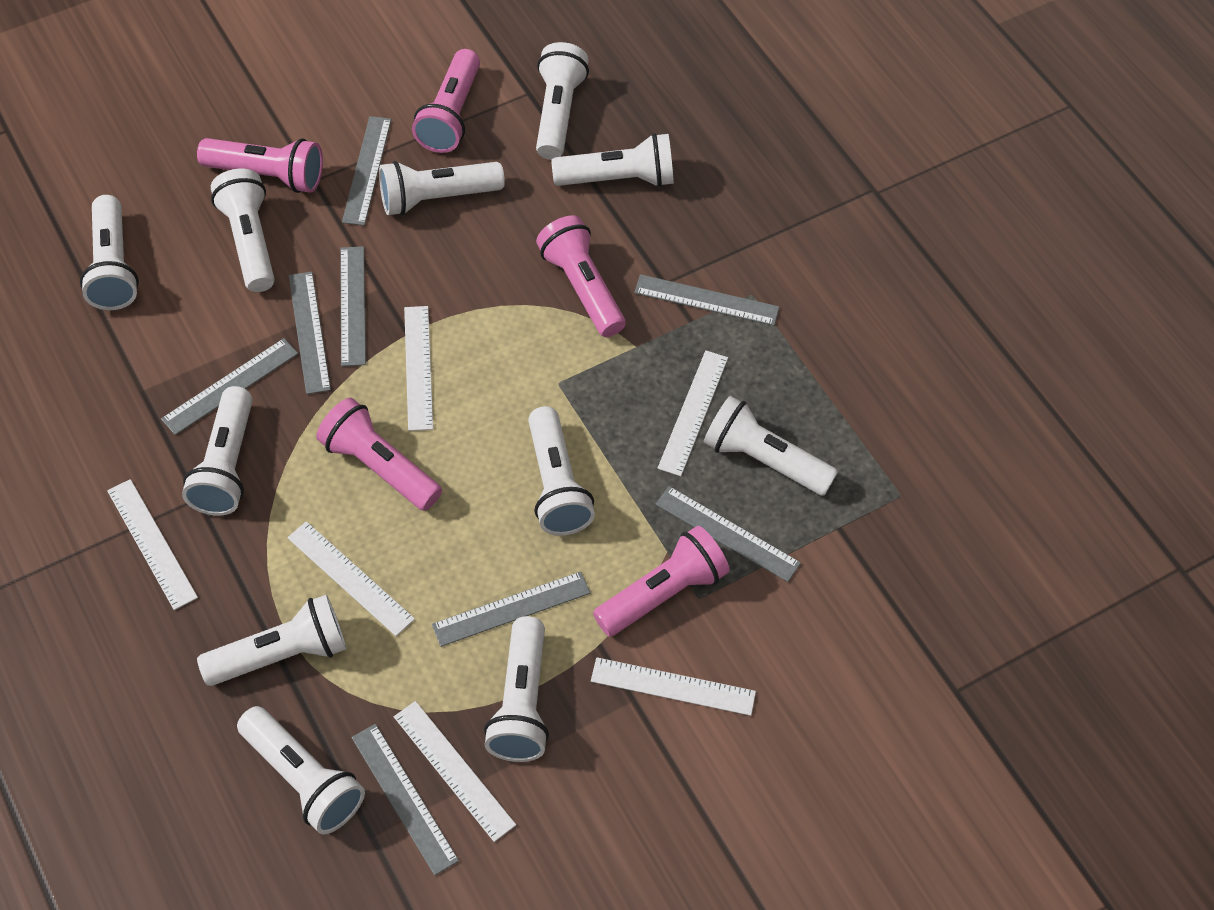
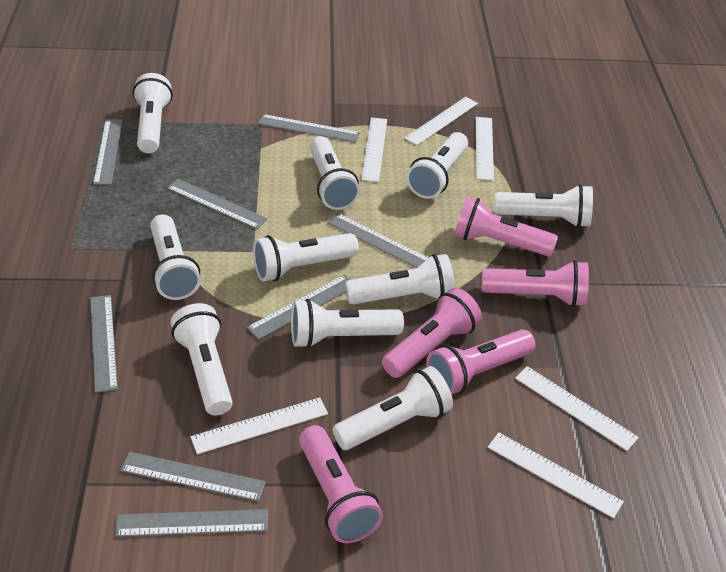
white flashlight: [80,195,139,310] [182,386,253,516] [197,594,347,686] [211,169,275,292] [237,706,365,834] [379,161,505,216] [484,616,549,762] [528,406,595,536] [536,42,589,160] [551,133,674,187] [704,396,838,496] = 11 -> [133,73,173,153] [150,214,201,300] [171,303,233,416] [253,233,359,282] [291,299,404,348] [310,136,360,210] [333,366,453,450] [345,254,455,305] [406,132,468,199] [494,184,593,228] = 10

